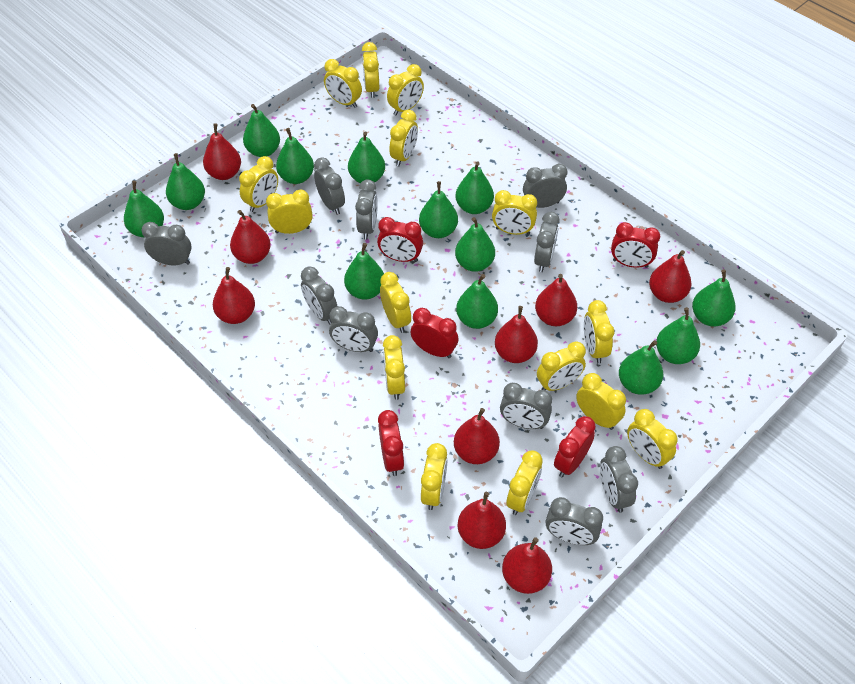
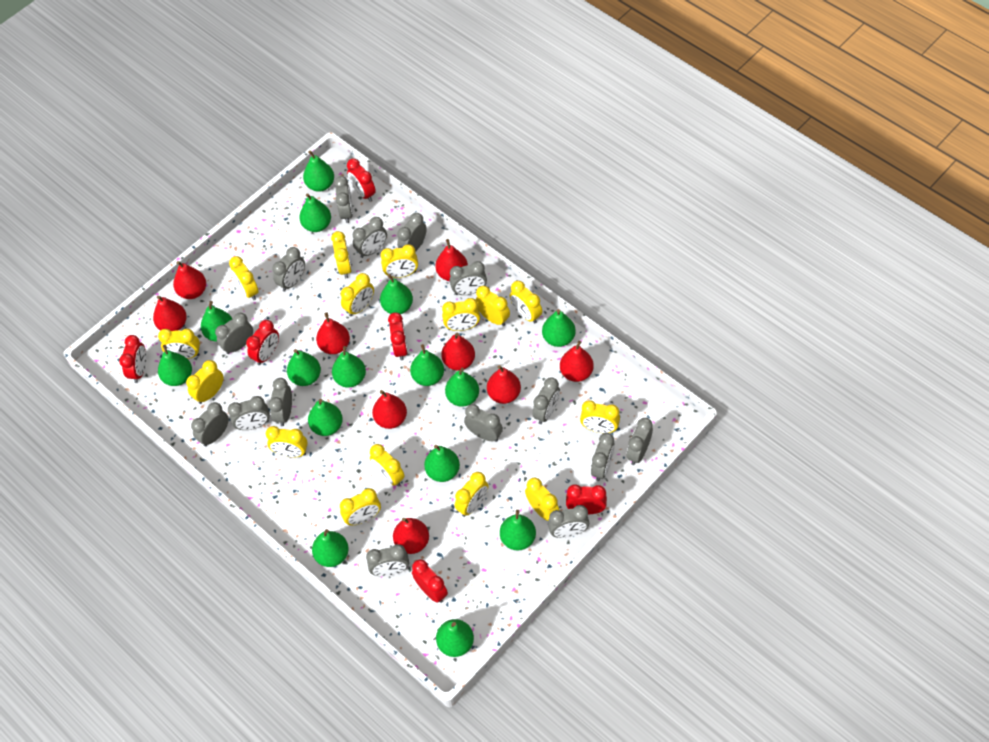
green pear: [124,181,164,237] [166,153,205,210] [243,104,280,157] [276,128,314,184] [344,243,384,300] [348,131,385,183] [419,181,458,238] [455,217,495,272] [456,161,494,214] [456,274,498,329] [619,340,663,395] [656,307,700,364] [692,270,736,327] = 13 -> [158,345,192,386] [201,301,232,341] [287,349,321,386] [299,193,331,232] [303,151,334,192] [308,399,343,436] [312,529,349,567] [332,346,366,388] [380,274,413,314] [410,344,444,386] [424,445,460,482] [436,619,474,657] [445,368,479,407] [500,510,536,550] [542,309,576,347] = 15
grey clock: [142,222,192,266] [301,267,337,325] [314,157,345,215] [329,306,378,352] [355,180,378,240] [500,383,552,429] [523,164,567,208] [534,212,560,272] [546,497,603,545] [600,446,638,512] = 10 -> [191,402,229,446] [215,313,253,354] [228,396,270,430] [268,378,292,426] [272,247,305,291] [334,176,353,223] [353,217,387,258] [366,544,409,576] [397,213,427,252] [450,261,487,295] [464,404,503,442] [533,377,560,424] [548,505,589,538] [591,433,615,481] [627,418,653,465] = 15
red clock: [377,217,423,262] [378,410,404,476] [410,308,458,358] [554,416,596,477] [611,222,660,268] = 5 -> [119,335,147,383] [246,320,279,365] [347,159,376,202] [388,312,408,360] [412,559,448,603] [566,484,607,514] = 6

